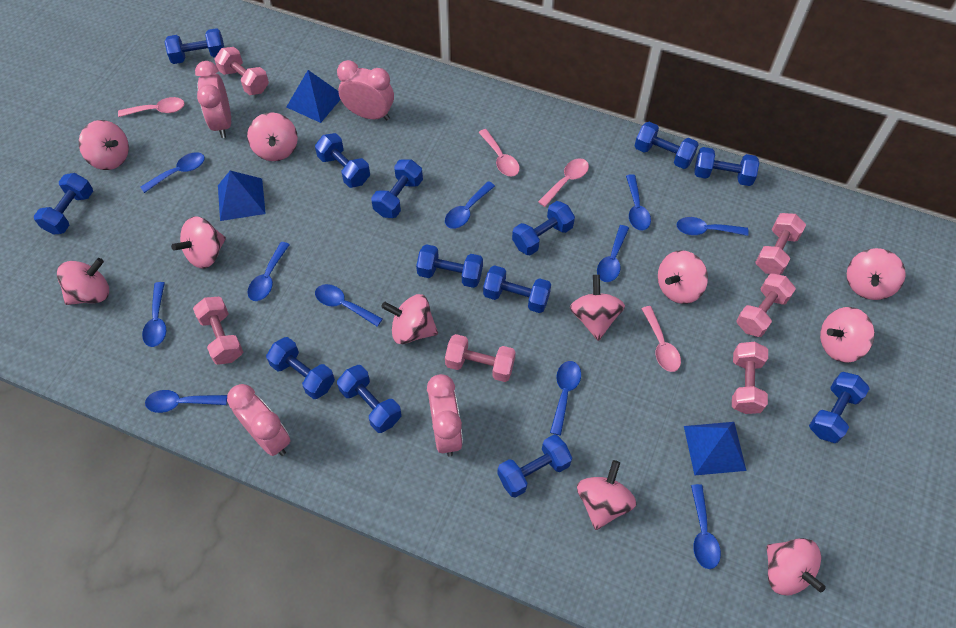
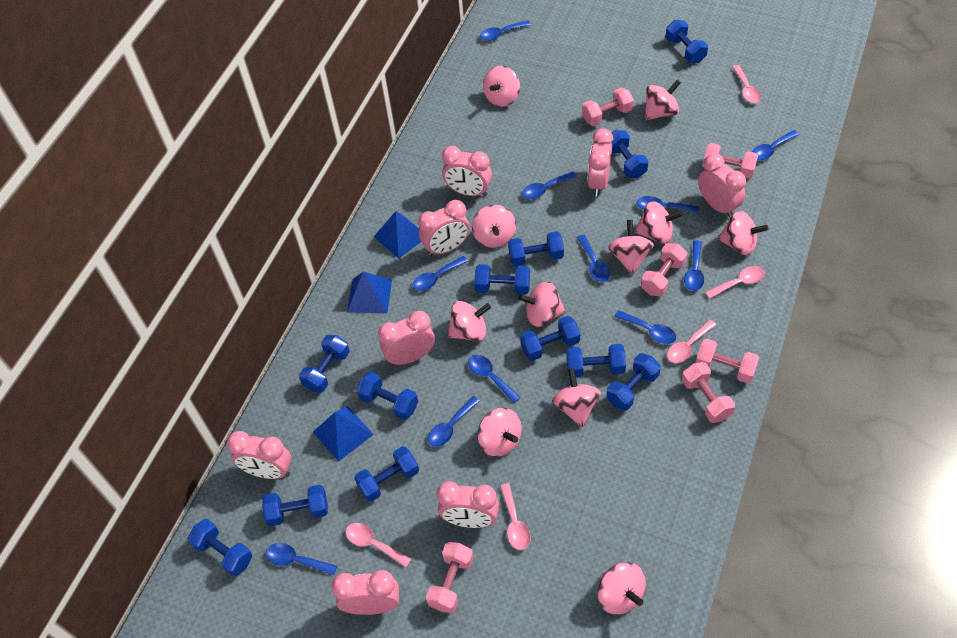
blue dumbbell: [34,173,93,234] [164,28,224,64] [266,337,335,399] [315,133,370,188] [337,365,402,433] [371,159,423,218] [416,244,483,288] [483,265,551,313] [497,435,572,498] [512,201,575,255] [635,122,699,169] [694,147,759,186] [809,372,870,443] = 13 -> [188,519,253,577] [262,485,328,526] [299,335,350,392] [354,446,419,502] [357,372,418,420] [474,264,530,295] [508,231,564,266] [520,316,580,361] [566,344,626,377] [606,353,661,411] [610,130,648,178] [665,20,708,63] = 12
pink clock: [195,61,231,138] [227,384,291,456] [337,60,394,121] [427,374,463,457] = 4 -> [227,431,291,479] [331,570,399,615] [378,311,435,365] [418,200,470,256] [437,481,499,528] [442,146,492,196] [587,128,613,197] [698,153,746,217] = 8
pink spoon: [118,97,185,117] [478,129,520,177] [538,158,589,207] [641,306,681,372] = 4 -> [346,523,411,567] [500,483,531,550] [667,320,716,363] [705,266,765,299] [732,65,761,103] = 5

